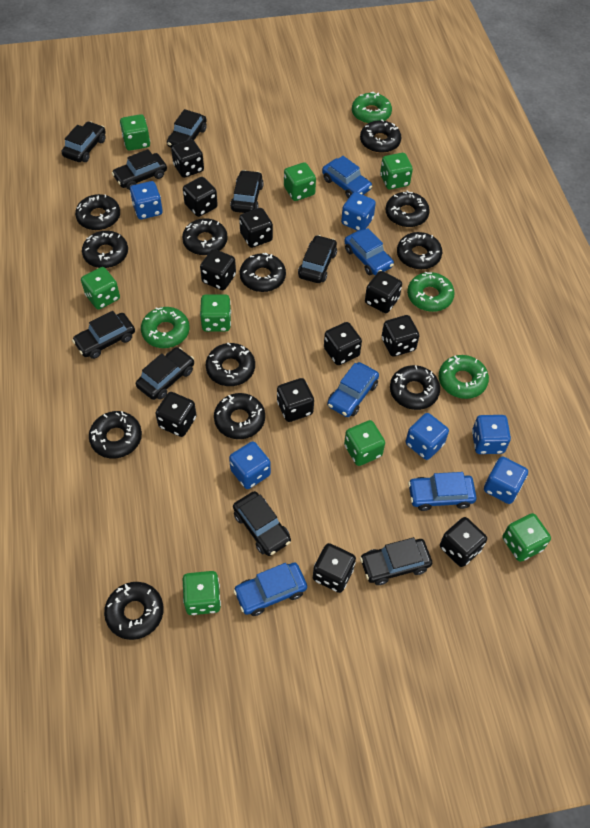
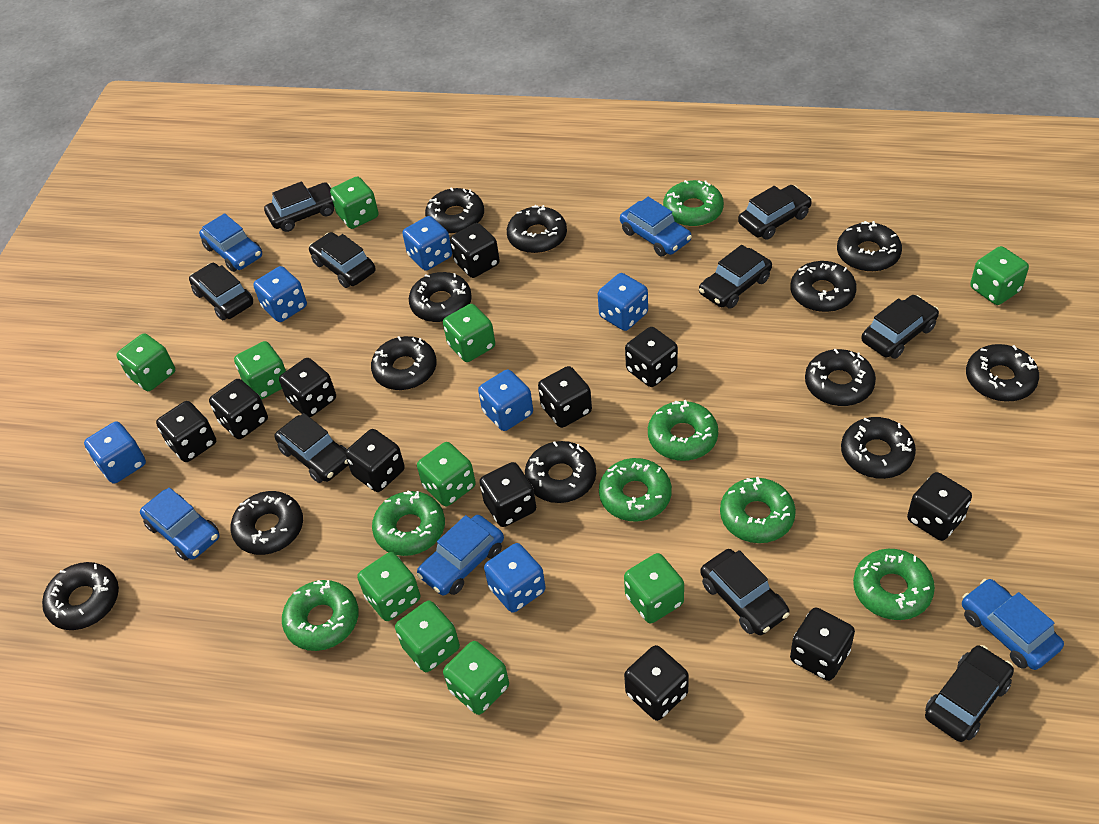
green dice: [81,267,120,310] [120,114,150,151] [183,571,221,615] [200,294,231,332] [284,162,316,201] [344,420,385,466] [380,153,413,190] [503,513,551,562] = 8 -> [116,333,175,391] [234,341,286,400] [330,176,378,229] [357,552,421,621] [395,601,460,672] [417,442,476,506] [443,304,495,362] [443,641,509,715] [624,553,684,623] [970,246,1029,305] = 10
green donut: [141,307,189,348] [352,92,392,124] [407,271,455,312] [439,355,489,399] = 4 -> [282,580,359,651] [372,490,445,556] [599,458,672,521] [648,400,718,461] [663,180,724,227] [720,477,796,543] [853,549,935,620] = 7

